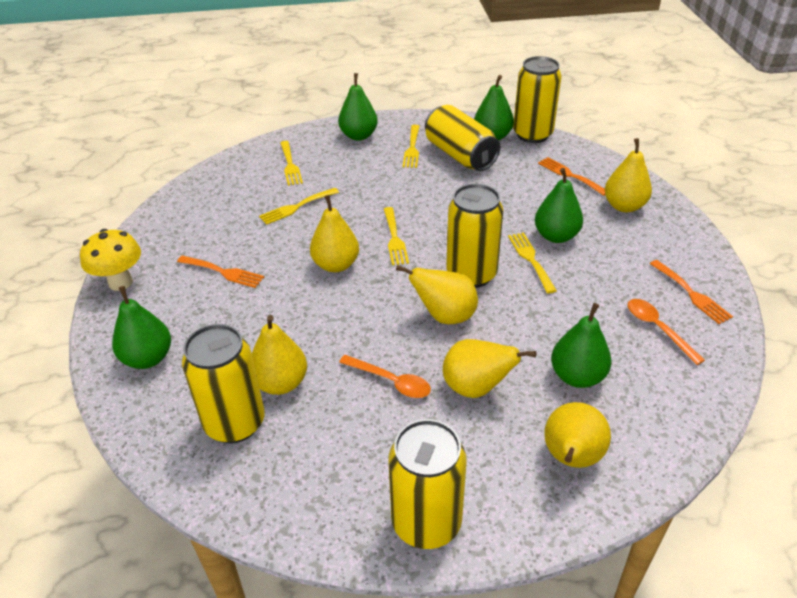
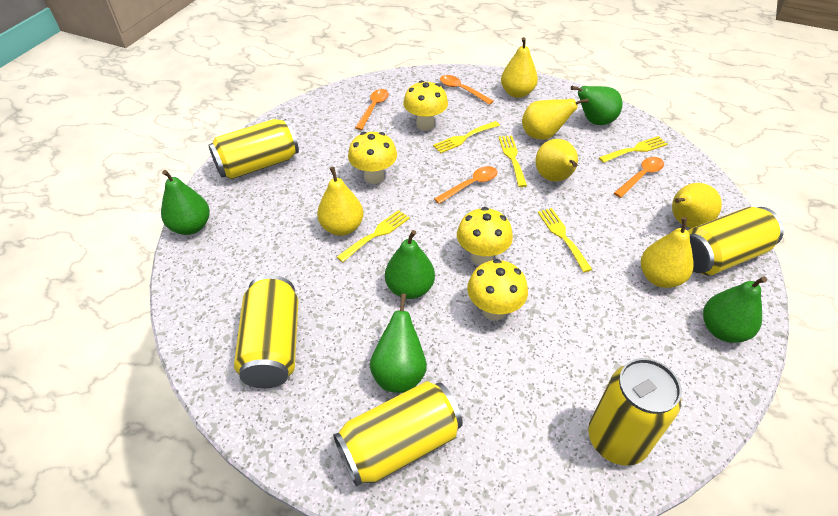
orange fork: [177,255,264,288] [538,157,605,196] [650,260,733,324] = 3 -> none = 0
orange spoon: [339,355,431,398] [627,299,705,365] = 2 -> [355,89,389,130] [434,166,498,204] [440,75,494,105] [614,157,664,198] = 4
yellow mushroom: [80,229,141,291] = 1 -> [348,132,397,184] [403,80,448,130] [457,207,513,265] [467,259,528,321] = 4

